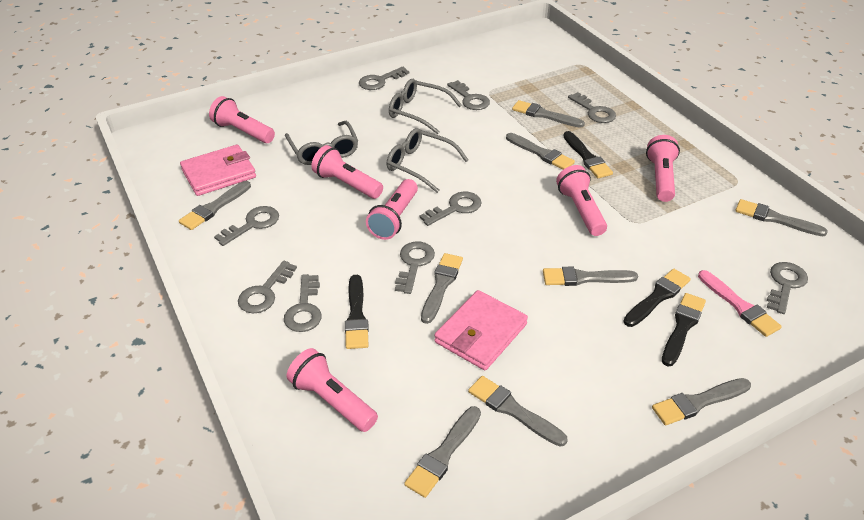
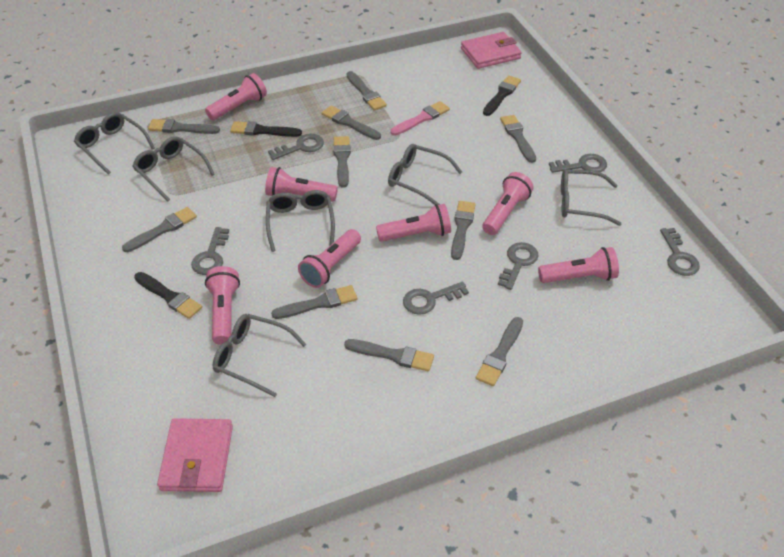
black brush: [345,275,369,349] [563,131,613,178] [623,269,691,327] [662,293,706,367] = 4 -> [134,272,202,319] [230,121,302,137] [483,75,521,116] = 3
grey brush: [179,181,251,230] [404,406,481,498] [421,253,463,324] [468,376,568,447] [506,133,575,170] [512,100,585,128] [543,267,638,286] [652,378,751,425] [735,199,828,236] = 9 -> [122,207,197,252] [148,119,220,134] [271,285,357,319] [321,106,381,140] [333,136,351,188] [344,339,434,371] [347,71,387,111] [451,201,476,260] [476,317,523,386] [500,115,536,163] = 10
grey glasses: [285,121,358,165] [387,128,468,193] [389,79,462,134] = 3 -> [74,112,155,175] [133,136,215,202] [213,314,307,397] [266,190,335,252] [388,144,462,205] [561,169,621,226] = 6
grey key: [214,206,279,246] [238,261,297,313] [284,274,322,332] [359,67,409,90] [395,242,435,294] [419,192,482,226] [447,80,490,110] [568,92,616,123] [767,262,808,314] = 9 -> [191,227,229,275] [268,134,324,160] [403,282,469,315] [498,242,539,290] [549,154,607,173] [660,228,700,276] = 6
pink flashlight: [209,96,275,143] [287,348,378,432] [311,145,383,199] [366,179,418,240] [556,165,607,236] [646,135,680,202] = 6 -> [205,73,267,120] [205,266,240,345] [265,167,338,202] [298,229,361,288] [376,204,451,242] [482,172,534,235] [538,247,619,283] = 7

